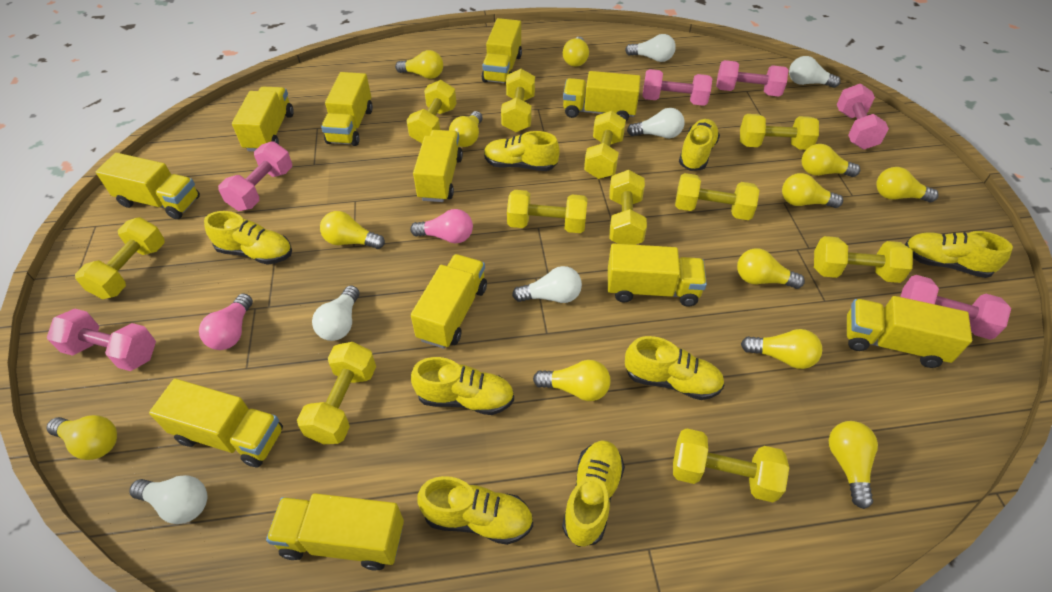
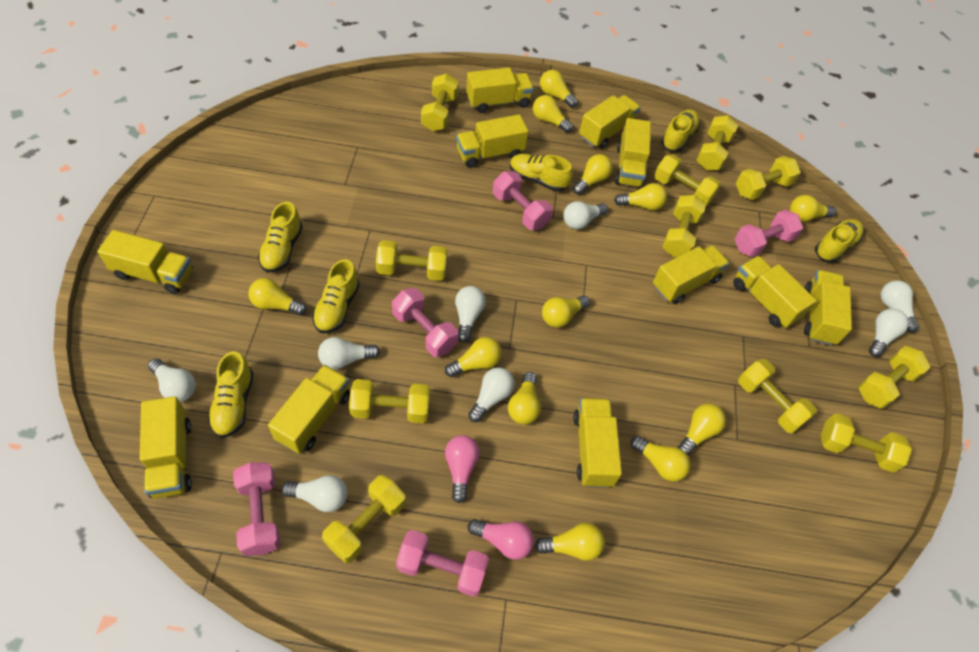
pink dumbbell: [47,309,156,371] [218,141,292,211] [642,69,713,106] [716,60,788,96] [837,84,889,149] [901,275,1011,340] = 6 -> [233,462,280,556] [392,288,459,357] [396,530,489,597] [493,171,553,230] [735,210,803,257] = 5
white light bulb: [129,475,207,524] [312,286,360,341] [512,266,582,303] [625,34,676,62] [627,108,685,138] [789,56,841,88] = 6 -> [148,359,196,402] [281,475,347,512] [318,337,380,369] [455,286,486,342] [468,367,515,422] [563,201,608,229] [869,309,909,357] [880,281,919,333] = 8
yellow shoe: [204,211,292,265] [411,357,514,415] [417,476,533,545] [484,131,560,171] [562,440,625,547] [625,336,725,400] [679,119,720,171] [905,231,1013,278] = 8 -> [208,351,254,438] [258,202,303,272] [312,259,360,333] [510,154,573,191] [661,109,700,152] [815,219,864,263] = 6

